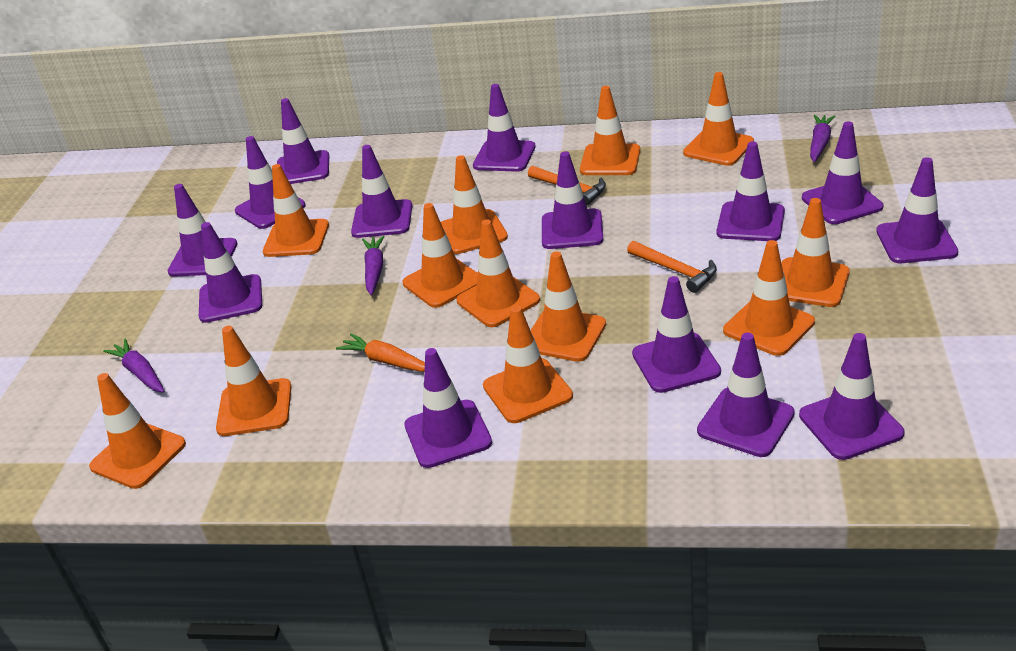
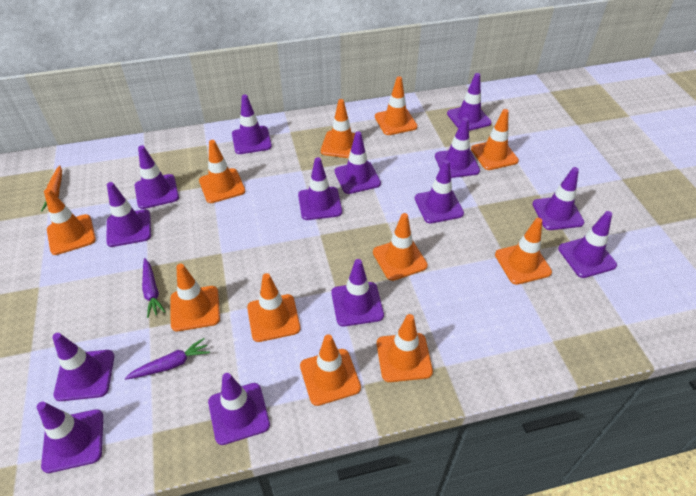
orange hammer: [528,166,606,205] [627,241,717,293] = 2 -> none = 0
orange traffic cone: [89,373,186,489] [216,326,292,436] [263,164,329,257] [403,203,478,308] [441,155,508,254] [457,219,540,327] [483,306,573,423] [530,251,606,362] [580,86,640,175] [683,72,754,166] [723,240,815,356] [781,198,850,307] = 12 -> [44,188,96,255] [171,264,220,331] [199,140,245,203] [247,273,300,342] [300,334,361,406] [321,99,355,158] [373,213,428,281] [375,76,417,135] [377,314,433,382] [471,109,519,170] [495,218,552,285] = 11
purple carrot: [103,339,165,393] [362,235,385,296] [810,115,836,162] = 3 -> [125,338,210,380] [142,258,166,318] = 2

